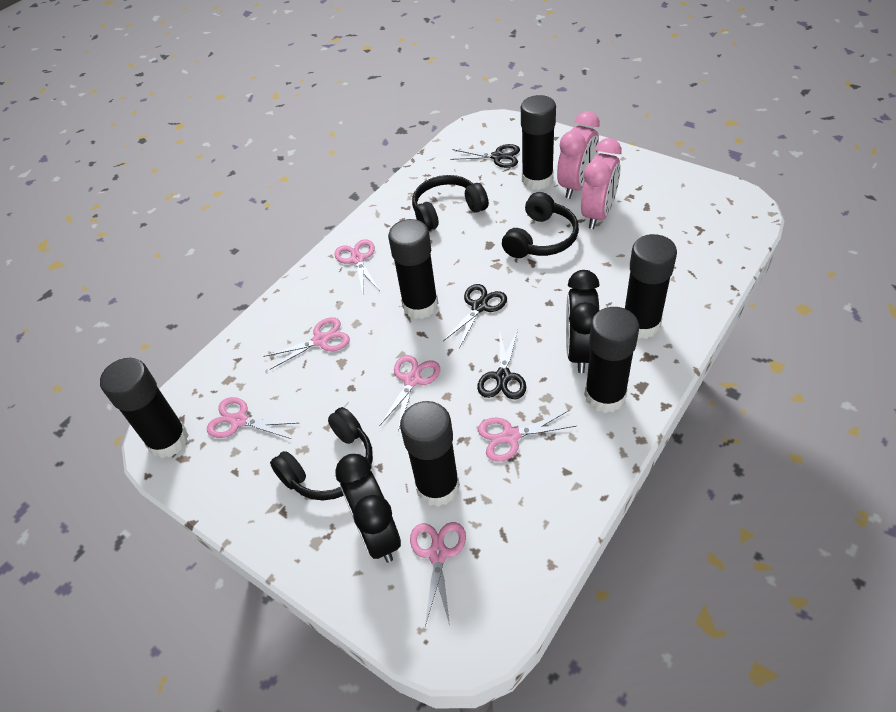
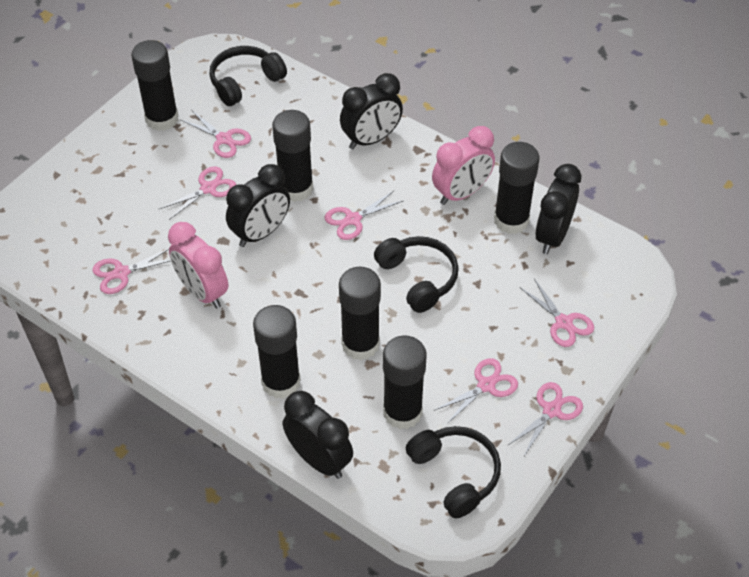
black clock: [335,454,401,563] [566,270,600,373] = 2 -> [226,164,290,247] [283,391,353,479] [340,73,403,149] [535,164,581,254] = 4
black scissors: [443,284,507,348] [450,144,520,168] [477,329,526,399] = 3 -> none = 0
pink scissors: [207,397,298,439] [263,317,350,370] [334,239,380,293] [379,355,440,431] [410,522,466,626] [478,410,576,462] = 6 -> [92,248,171,294] [159,167,236,220] [181,110,251,158] [325,191,404,240] [435,358,518,425] [507,382,583,456] [521,279,594,347] = 7

